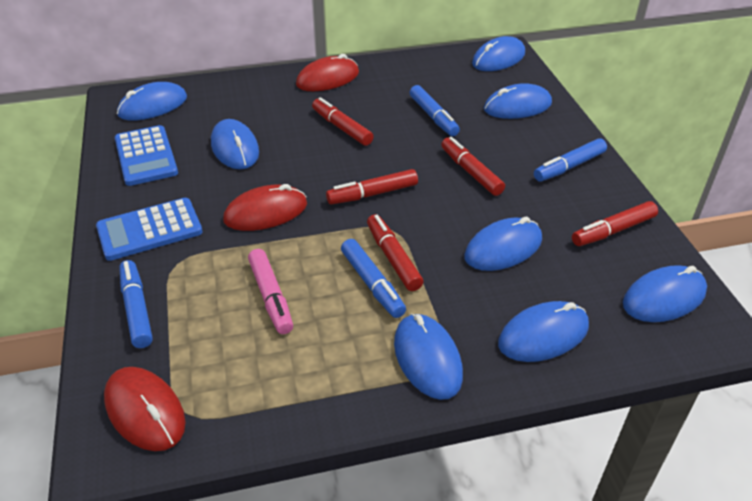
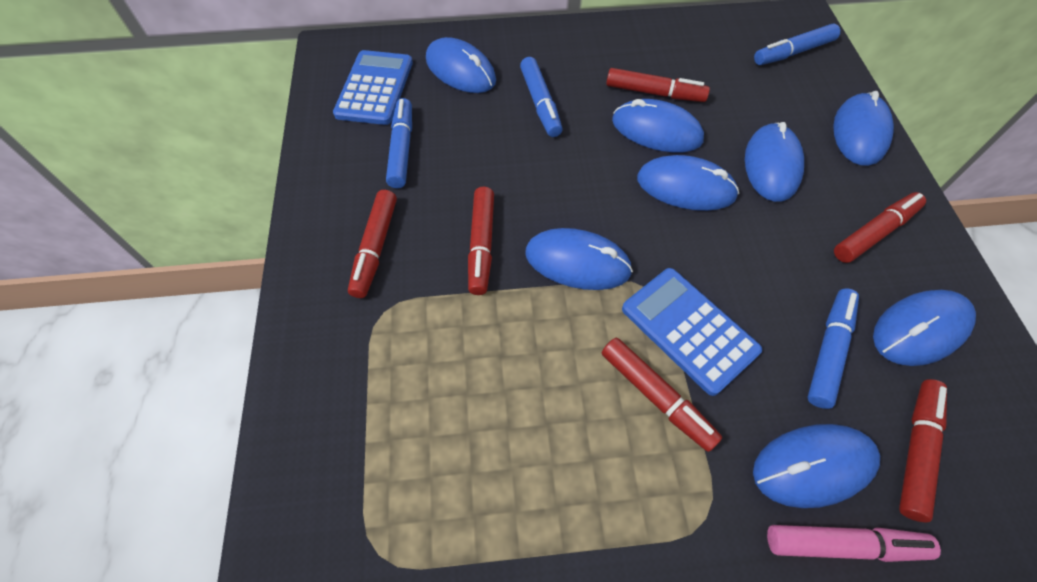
red marker: [312,97,374,146] [326,169,418,205] [367,214,423,291] [441,137,505,196] [572,201,658,246] = 5 -> [348,190,397,298] [468,187,494,295] [602,338,722,452] [606,68,710,102] [834,192,926,263] [899,379,947,522] = 6
red mouse: [104,367,185,451] [223,184,307,231] [296,54,359,91] = 3 -> none = 0

